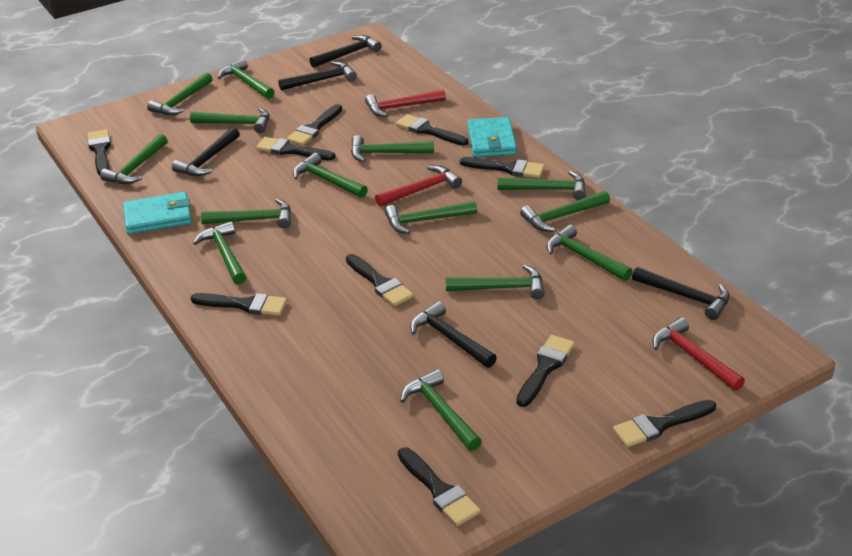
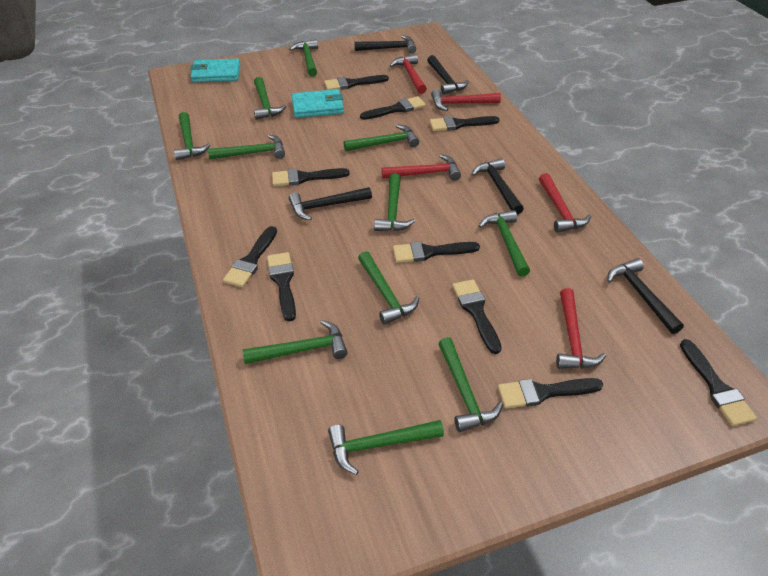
green hammer: [100,134,168,184] [147,73,212,115] [190,108,269,133] [193,221,246,285] [201,199,291,229] [218,59,275,99] [293,153,368,198] [351,135,434,162] [384,201,477,234] [400,369,482,451] [446,265,545,299] [498,171,586,200] [520,191,610,232] [547,224,633,281] = 14 -> [174,112,210,160] [208,135,285,159] [242,320,348,364] [254,77,287,120] [289,39,318,77] [328,420,444,475] [344,125,419,151] [358,251,419,325] [374,173,415,231] [438,337,503,432] [479,210,530,277] = 11
red hammer: [365,89,446,117] [375,166,462,207] [652,317,745,391] = 3 -> [381,154,461,181] [389,54,427,94] [431,89,501,111] [539,173,591,233] [556,288,606,369] = 5

